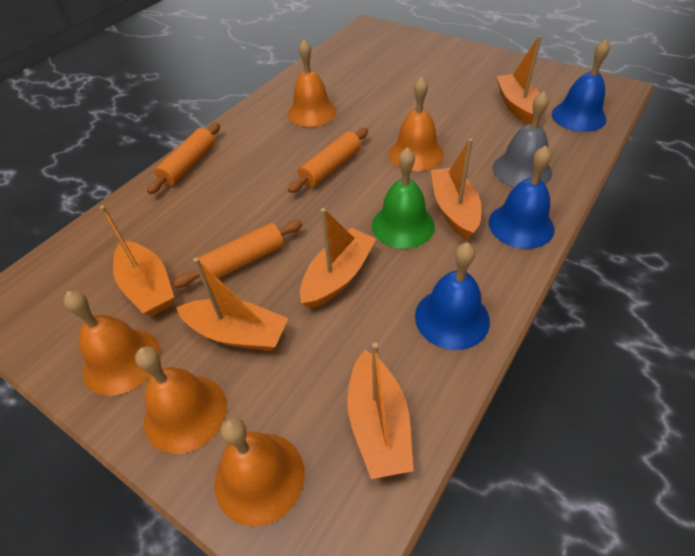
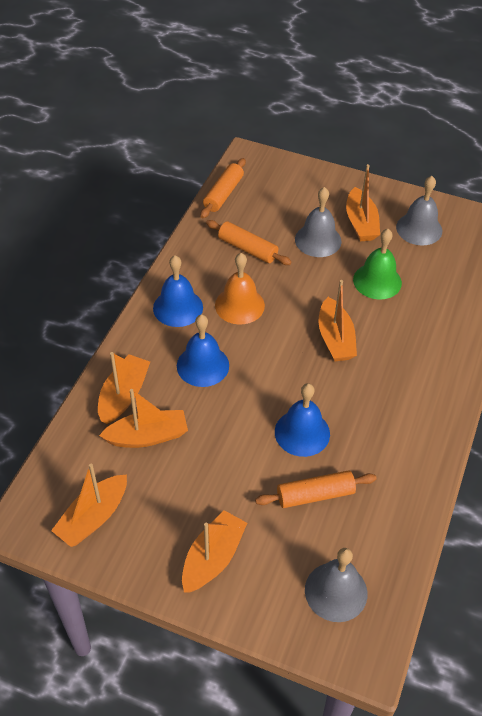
grey bell: [493,91,552,187] = 1 -> [295,187,342,257] [305,548,368,622] [396,176,442,245] = 3
orange bell: [64,291,160,396] [135,346,227,454] [214,417,305,527] [288,39,337,127] [389,77,444,171] = 5 -> [215,253,265,325] = 1

